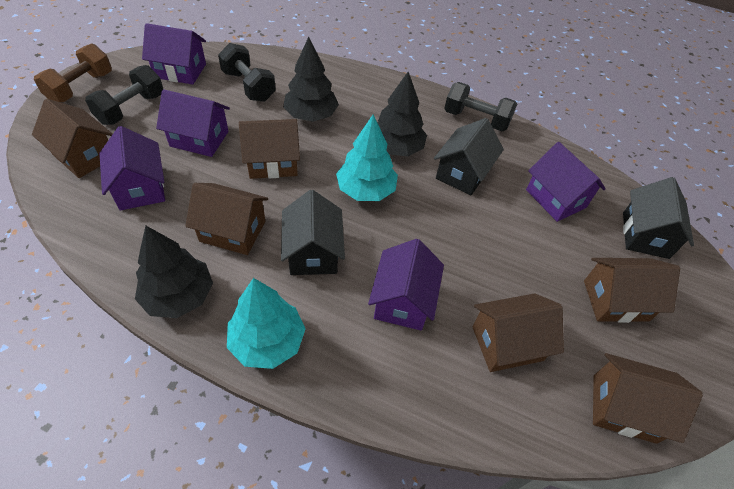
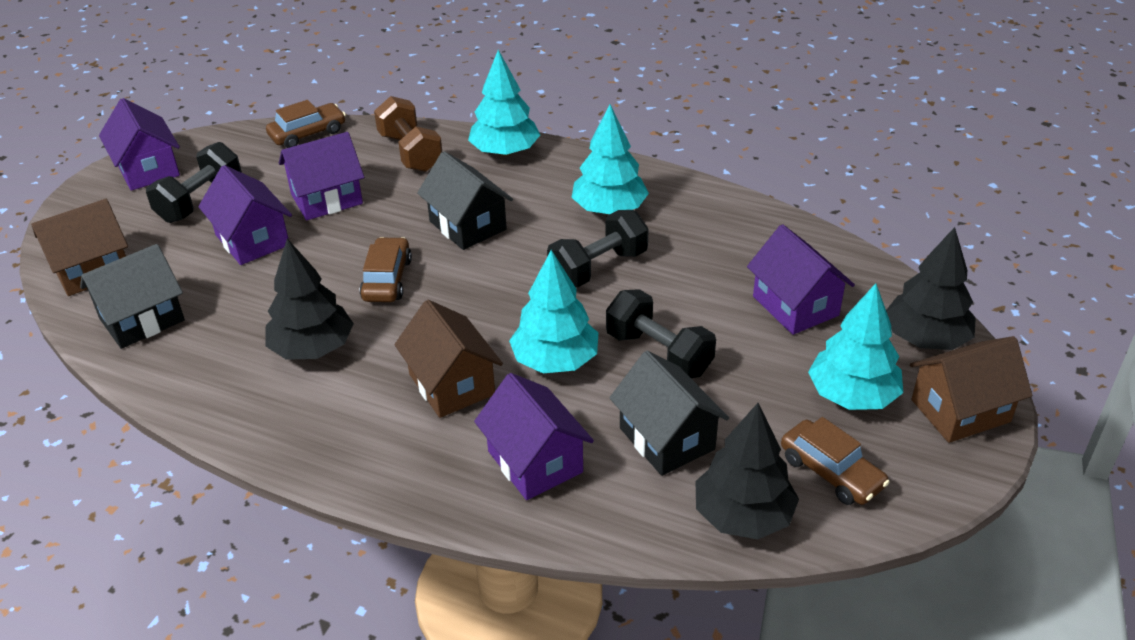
brown car: none = 0 -> [266,100,346,148] [360,237,412,302] [781,417,890,505] = 3
brown house: [32,99,113,178] [185,183,268,255] [239,119,300,179] [472,294,564,372] [584,258,680,323] [593,353,703,444] = 6 -> [31,199,128,296] [394,300,503,418] [910,336,1032,443] = 3
turquoise tree: [227,278,306,369] [336,114,398,201] = 2 -> [468,50,540,156] [509,250,598,373] [571,104,649,215] [808,283,903,410] = 4

